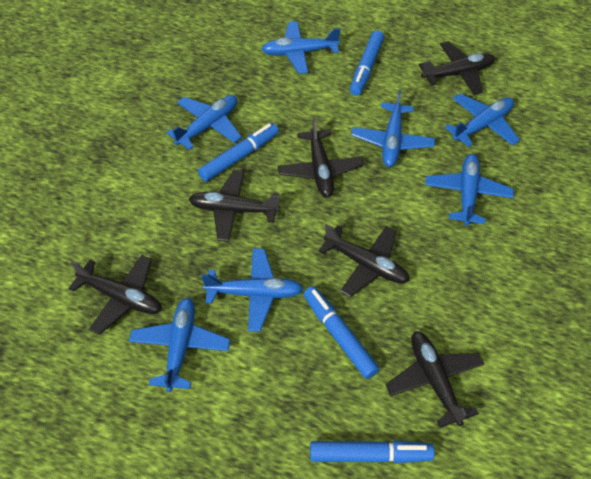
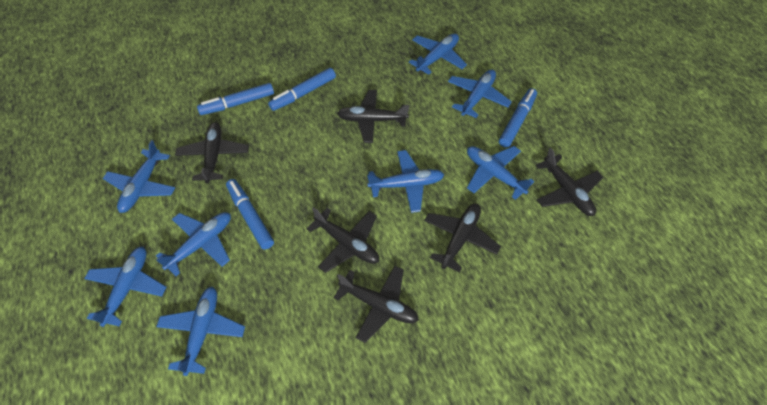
blue plane: [129,298,230,392] [166,95,242,150] [201,249,303,332] [262,21,341,74] [351,90,435,167] [425,154,514,226] [445,94,520,147] = 7 -> [84,247,166,327] [103,140,175,213] [156,212,231,276] [156,286,245,376] [367,150,444,213] [409,34,467,75] [448,69,512,118] [467,146,535,200] = 8

